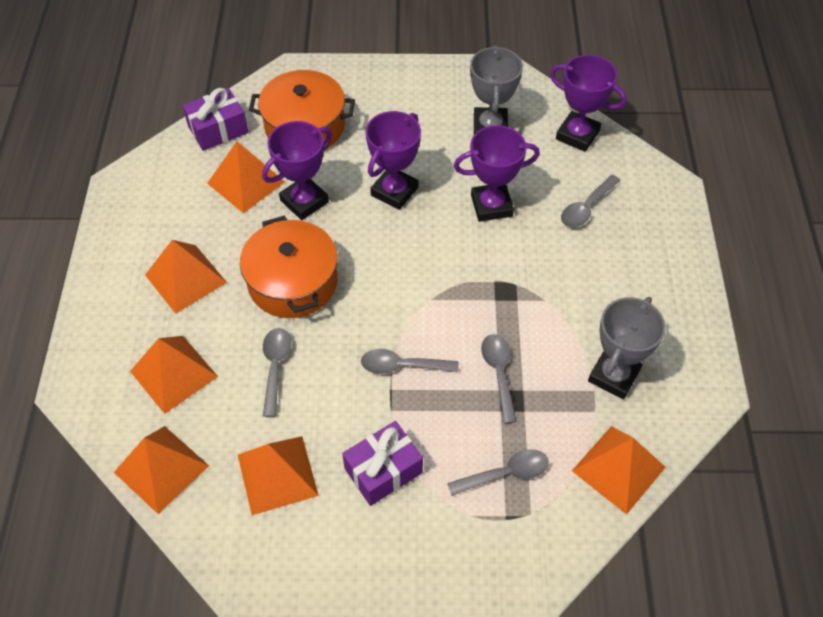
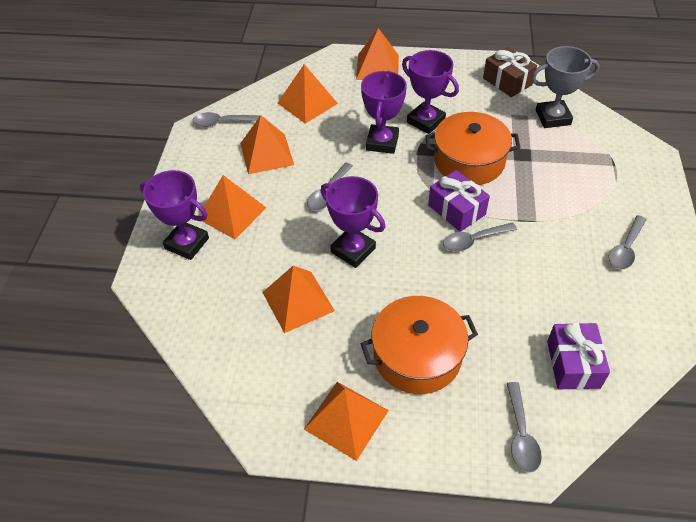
brown gift: none = 0 -> [483,47,537,97] = 1
grey trophy: [470,45,523,135] [588,297,666,399] = 2 -> [531,46,600,128] = 1

